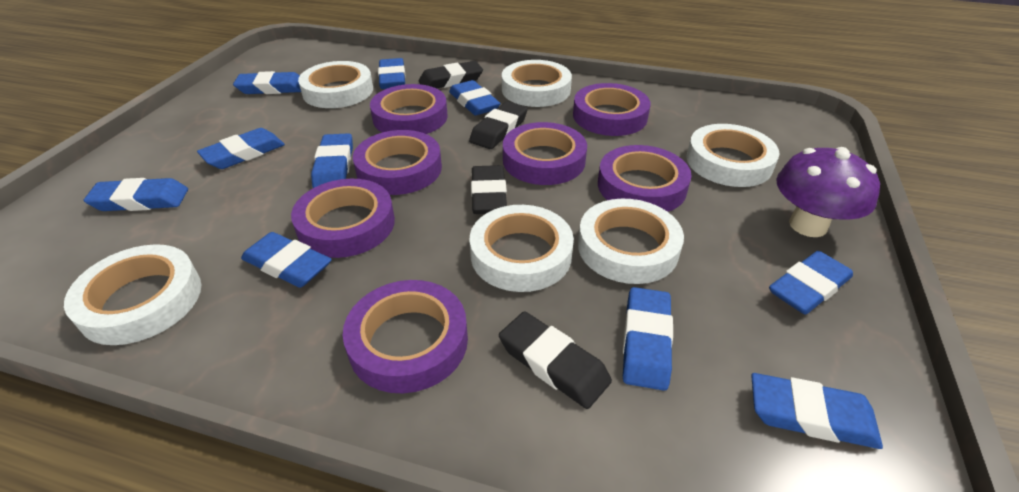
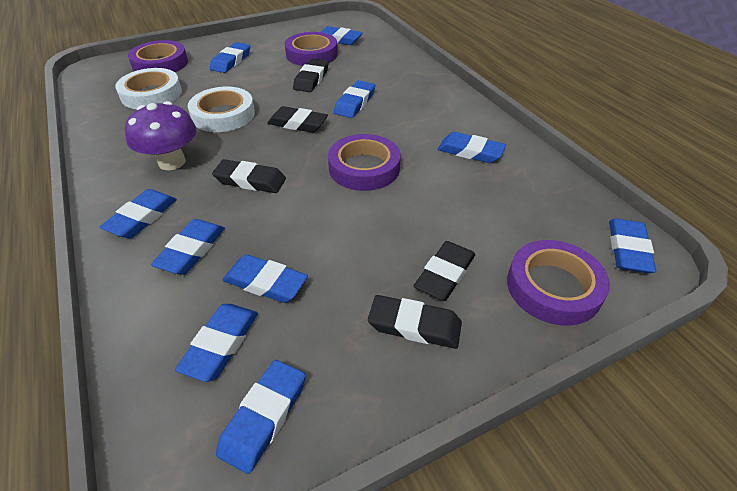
black eraser: [419,61,483,88] [469,101,528,149] [471,165,507,214] [499,311,612,409] = 4 -> [212,159,286,193] [267,106,328,133] [293,58,329,92] [368,295,462,349] [414,241,475,301] = 5
purple tape: [291,179,395,258] [343,280,468,393] [353,130,442,195] [370,84,448,134] [503,122,587,185] [573,83,651,136] [598,145,691,212] = 7 -> [128,40,188,72] [284,32,338,66] [328,134,401,191] [507,240,610,325] = 4
white tape: [64,244,202,345] [298,61,373,108] [470,205,574,292] [502,60,572,107] [578,199,684,284] [686,124,780,187] = 6 -> [115,68,182,109] [188,87,255,132] = 2

